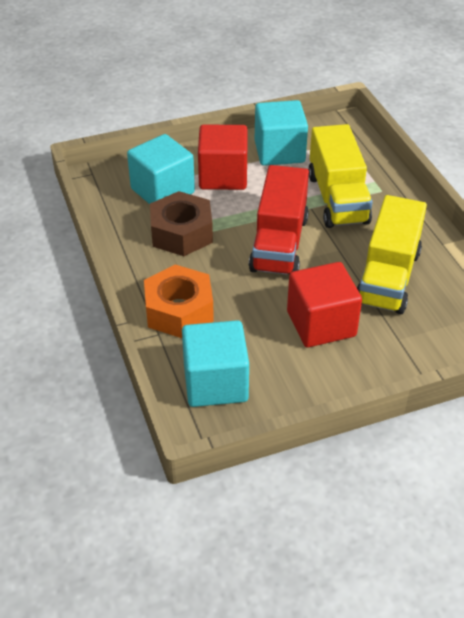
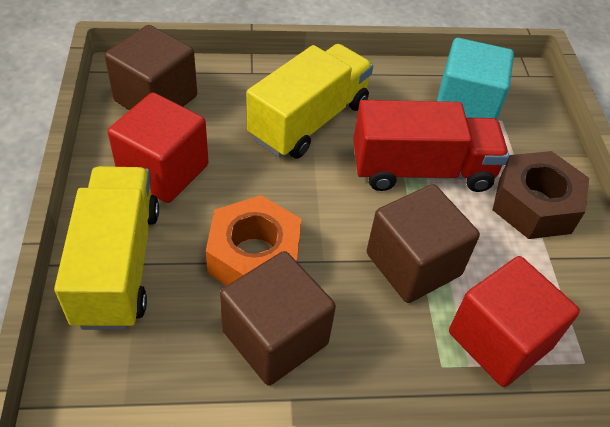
brown cube: none = 0 -> [105,25,197,110] [220,251,336,386] [367,184,480,303] = 3
turquoise cube: [127,134,195,204] [182,320,249,407] [255,100,308,166] = 3 -> [437,38,514,119] = 1

